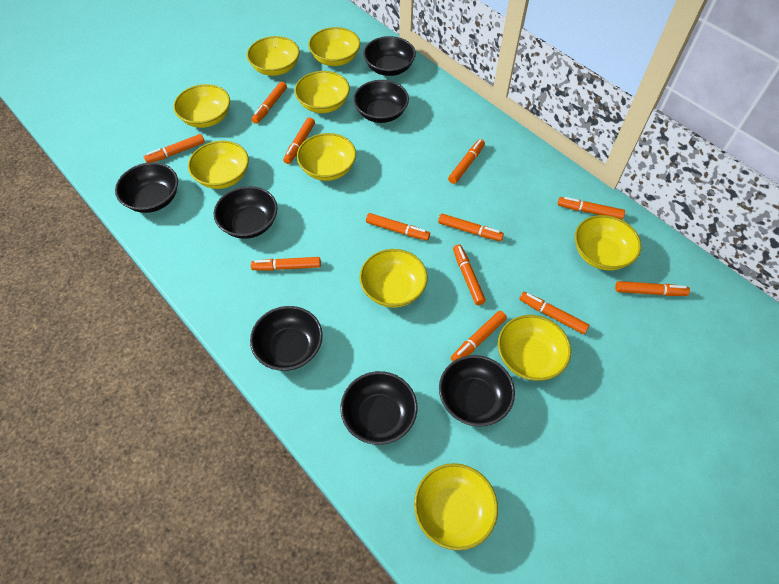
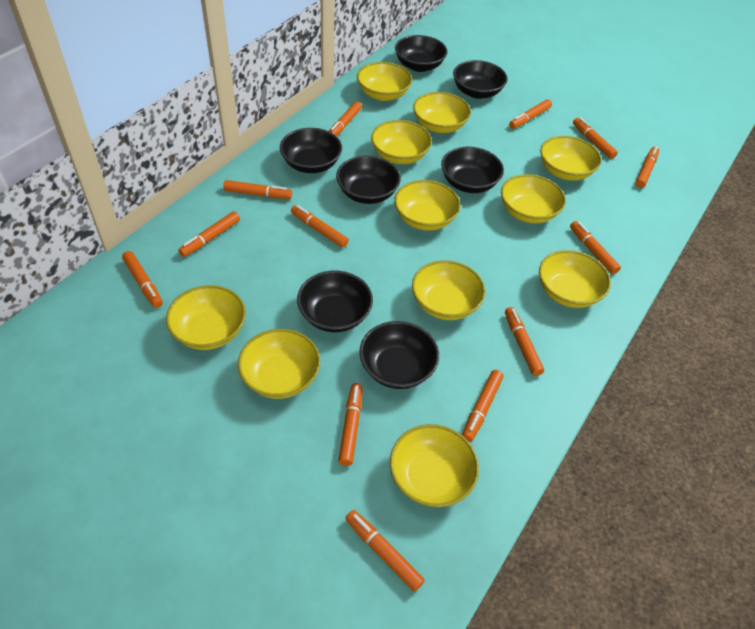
orange marker: [144,134,205,163] [251,257,321,271] [252,82,287,124] [283,117,315,164] [366,213,430,241] [438,213,504,241] [448,139,485,184] [451,311,507,361] [453,244,486,305] [519,292,589,334] [558,197,625,220] [615,281,690,296] = 12 -> [122,251,163,308] [178,211,240,257] [223,180,292,199] [291,205,349,248] [329,101,362,136] [338,383,363,466] [345,510,425,592] [462,370,504,442] [505,307,544,376] [509,99,552,129] [570,221,621,274] [573,117,618,159] [635,146,659,188] = 13
yellow bowl: [173,84,230,128] [188,141,249,189] [247,36,300,76] [295,71,350,113] [297,133,356,181] [308,27,360,66] [360,249,428,308] [414,463,498,551] [498,315,571,381] [575,215,641,270] = 10 -> [166,285,246,350] [238,329,320,399] [357,62,412,101] [371,120,432,164] [390,424,479,507] [394,180,460,231] [412,260,485,320] [413,92,471,133] [501,174,566,224] [539,250,611,308] [540,136,601,181] = 11

